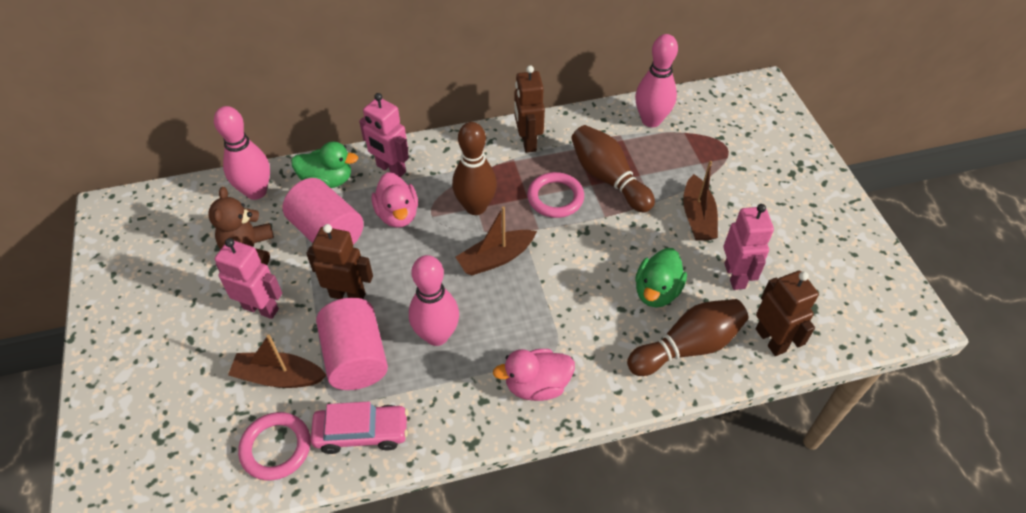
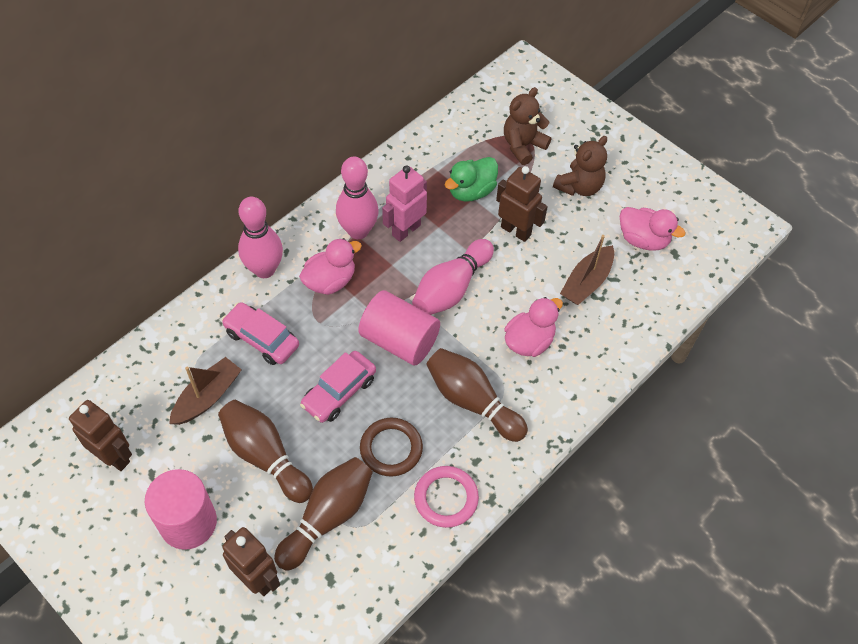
brown boat: [228,335,326,388] [456,206,537,275] [683,161,718,241] = 3 -> [169,357,242,425] [560,235,614,305] = 2
brown ring: none = 0 -> [360,418,423,477] = 1
brown teddy bear: [208,187,274,265] = 1 -> [504,87,551,165] [553,136,607,196] = 2
green duck: [291,142,358,188] [635,248,687,307] = 2 -> [445,157,498,202] = 1
pink car: [311,402,408,454] = 1 -> [222,302,299,365] [300,351,376,423] = 2
pink duck: [372,172,418,228] [493,349,575,401] = 2 -> [299,238,362,295] [504,297,563,357] [620,207,685,251] = 3
pink ring: [238,412,311,480] [527,172,584,218] = 2 -> [414,466,479,528] = 1
pink robot: [215,238,282,319] [359,93,409,177] [724,204,774,290] = 3 -> [382,165,427,242] = 1

